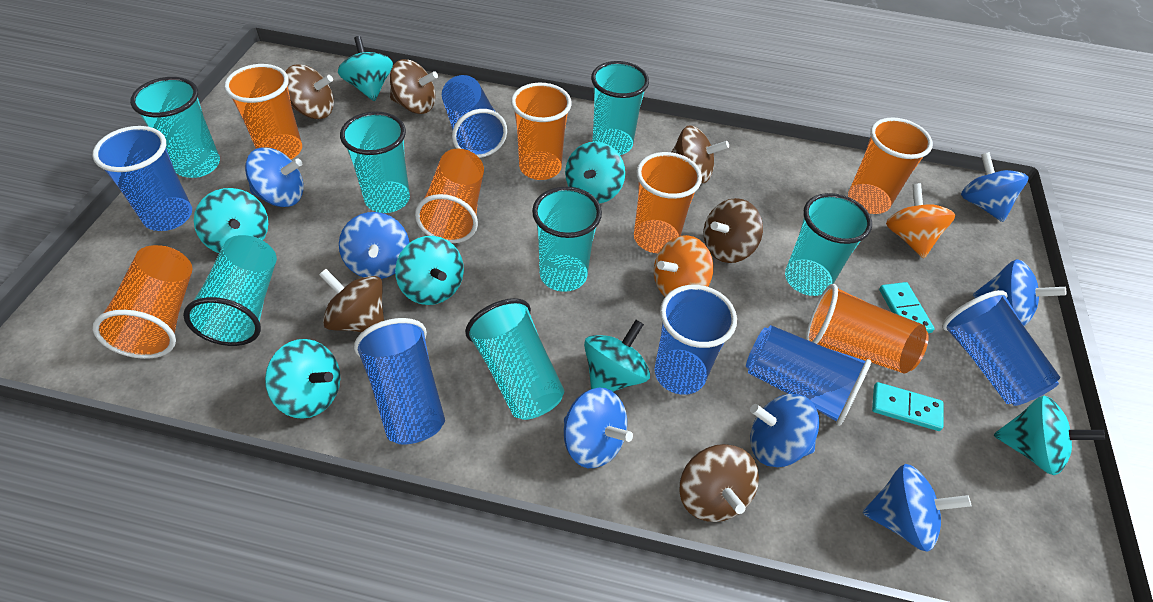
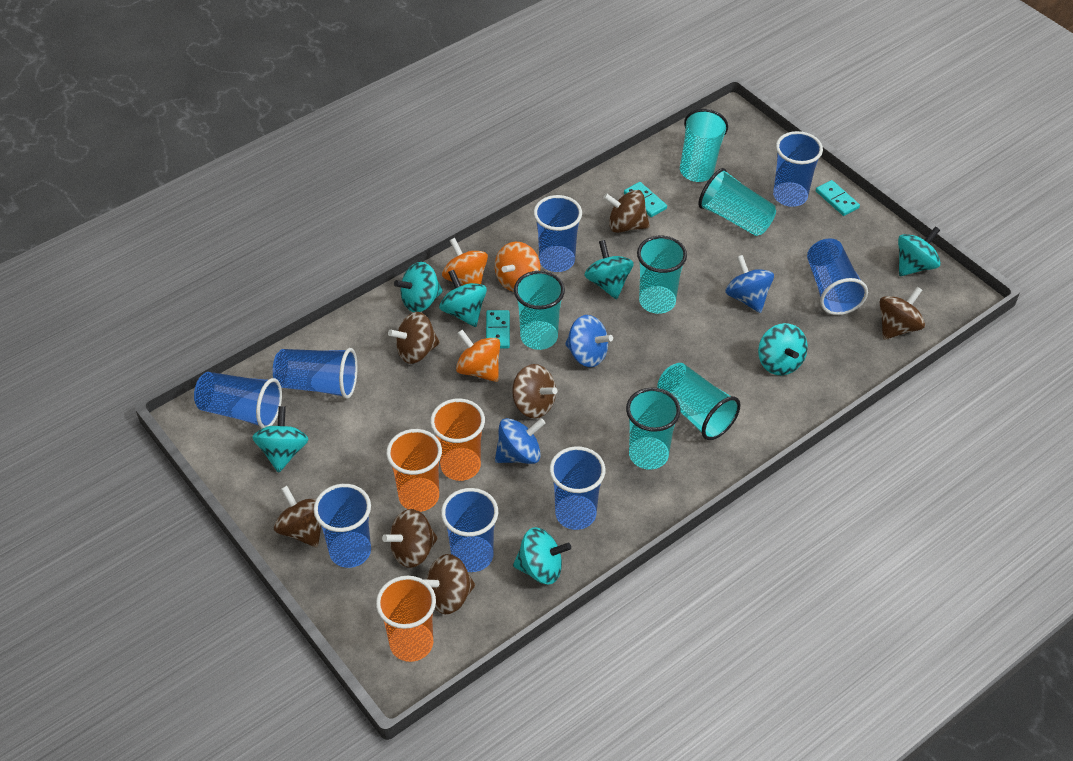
blue cup: [92,126,192,231] [354,318,445,445] [442,75,507,158] [655,285,737,395] [746,325,871,426] [942,290,1060,406] = 6 -> [194,372,282,428] [273,348,357,399] [314,484,371,568] [441,488,498,572] [534,195,582,272] [549,446,606,530] [773,131,823,207] [807,238,868,315] = 8
blue spinning top: [245,148,304,207] [339,212,409,279] [564,388,633,468] [750,394,819,467] [863,464,971,551] [961,152,1028,222] [973,259,1066,326] = 7 -> [495,418,545,464] [565,315,613,367] [725,255,774,313] = 3
brown spinning top: [286,64,334,119] [319,269,384,332] [390,59,438,114] [672,125,729,183] [680,444,759,522] [704,198,763,263] = 6 -> [274,486,321,547] [382,509,438,568] [388,312,440,364] [423,554,475,614] [512,364,557,418] [603,190,650,233] [880,287,925,340] = 7
orange cup: [93,245,192,359] [224,64,302,160] [415,148,484,243] [511,83,572,180] [634,152,702,253] [806,284,929,373] [848,117,933,214] = 7 -> [376,576,436,662] [386,429,442,512] [430,399,485,481] = 3
orange spinning top: [654,235,713,297] [886,183,955,258] = 2 -> [442,238,488,286] [456,330,500,382] [495,242,540,292] = 3
turquoise cup: [130,77,220,178] [183,235,277,346] [340,111,410,213] [465,298,564,420] [532,187,602,292] [591,61,649,155] [785,193,872,296] = 7 -> [514,271,565,350] [626,388,681,470] [637,236,687,314] [657,363,740,440] [680,109,728,182] [698,168,776,236] = 6
turquoise domino: [872,382,943,431] [879,282,935,333] = 2 -> [486,310,510,348] [624,182,667,217] [816,180,860,216] = 3

